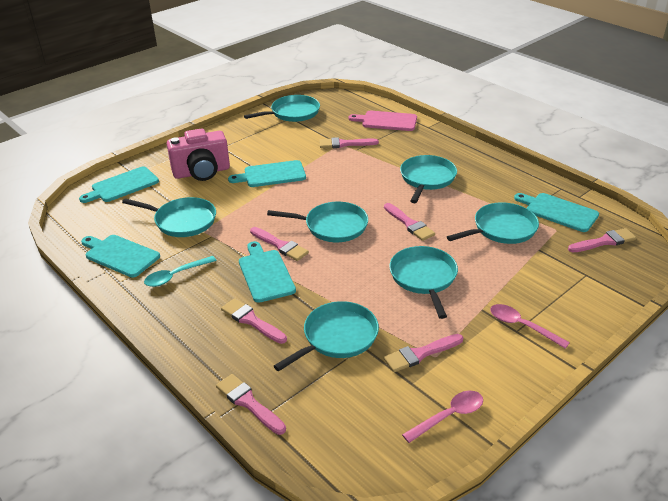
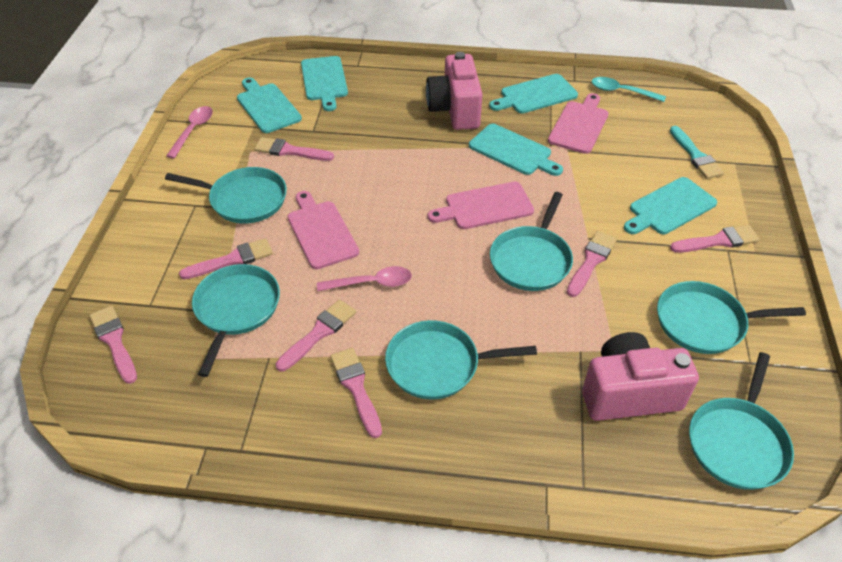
pink camera: [167,128,230,181] = 1 -> [426,52,483,130] [582,332,699,421] = 2
pink cutting board: [349,111,417,131] = 1 -> [288,191,359,269] [428,182,534,229] [548,93,608,154] = 3
turquoise brush: none = 0 -> [670,126,724,179] = 1
turquoise pan: [122,197,216,237] [244,95,320,122] [267,202,368,242] [274,301,379,371] [389,246,458,319] [400,155,457,203] [447,202,539,244] = 7 -> [165,167,287,224] [192,264,280,377] [385,320,537,400] [490,192,573,291] [657,281,806,354] [689,352,794,490] = 6

